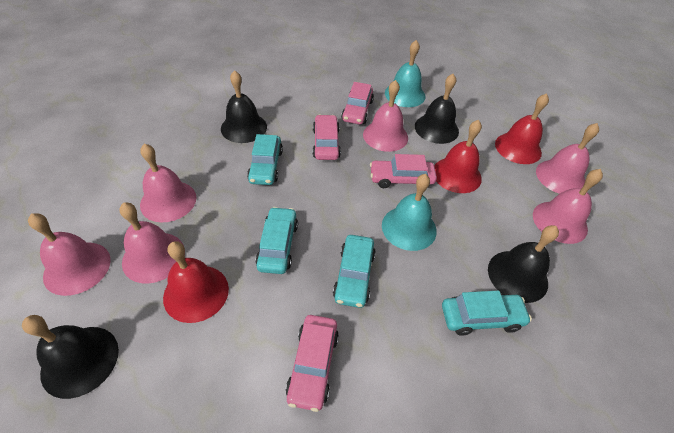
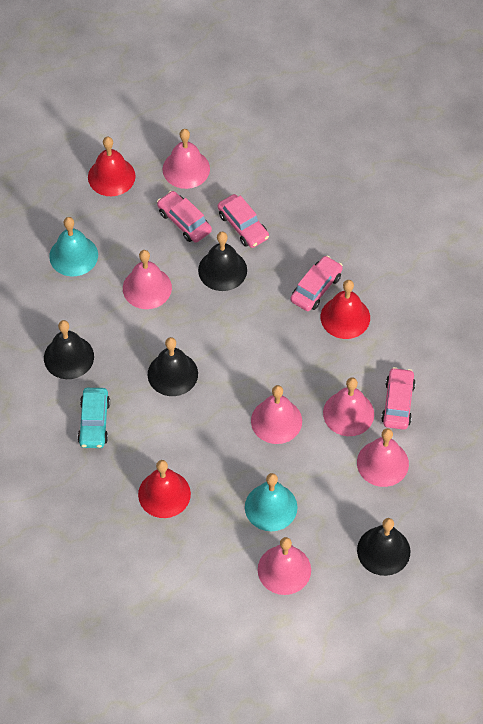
turquoise car: [247,134,283,185] [256,207,298,274] [333,235,376,308] [442,290,532,335] = 4 -> [78,388,110,448] = 1

